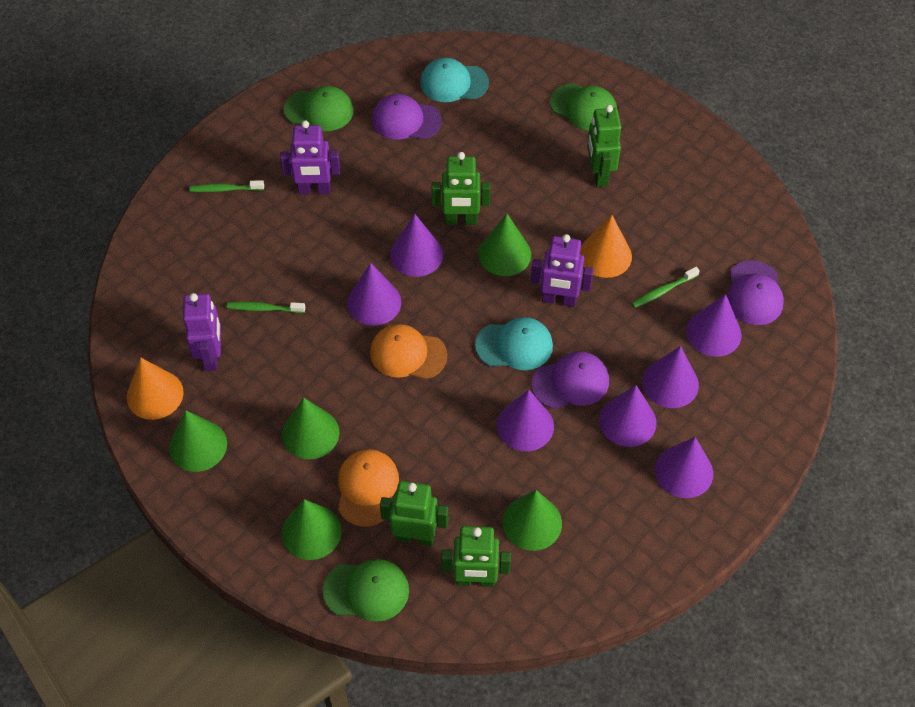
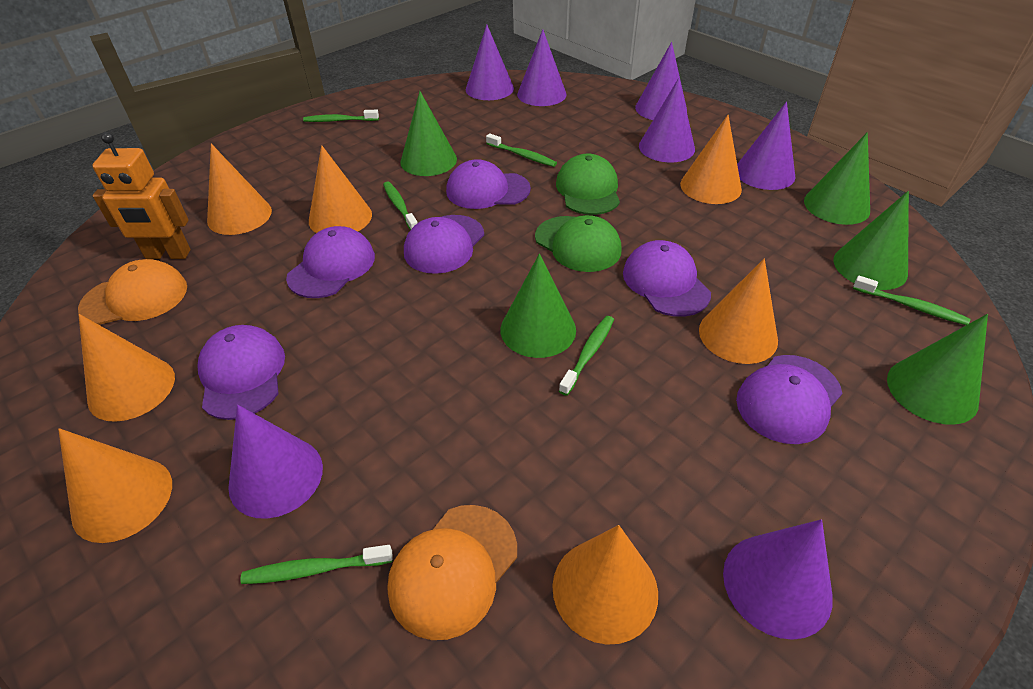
green cap: [284,86,353,131] [323,559,409,622] [550,83,617,131] = 3 -> [535,215,621,272] [556,154,620,215] = 2
green robot: [380,481,448,546] [431,152,491,225] [441,526,511,587] [587,105,621,187] = 4 -> none = 0
green toothbrush: [189,180,264,192] [227,302,305,313] [631,267,700,308] = 3 -> [241,545,392,584] [303,110,379,122] [383,181,418,230] [486,134,557,167] [559,316,614,396] [853,276,970,325] = 6
orange cone: [127,358,184,420] [580,215,632,278] = 2 -> [58,428,172,543] [78,314,175,422] [207,144,272,235] [309,145,372,233] [552,525,658,645] [680,115,742,204] [699,259,778,364] = 7
orange robot: none = 0 -> [92,132,191,259] = 1
purple cap: [372,94,442,140] [531,351,609,409] [727,260,784,325] = 3 -> [197,325,285,420] [286,226,375,298] [404,215,484,274] [446,159,531,209] [623,240,711,317] [736,355,842,444] = 6
purple robot: [183,293,221,371] [280,120,340,194] [531,234,594,307] = 3 -> none = 0
turquoise cap: [420,58,489,102] [475,317,553,370] = 2 -> none = 0

